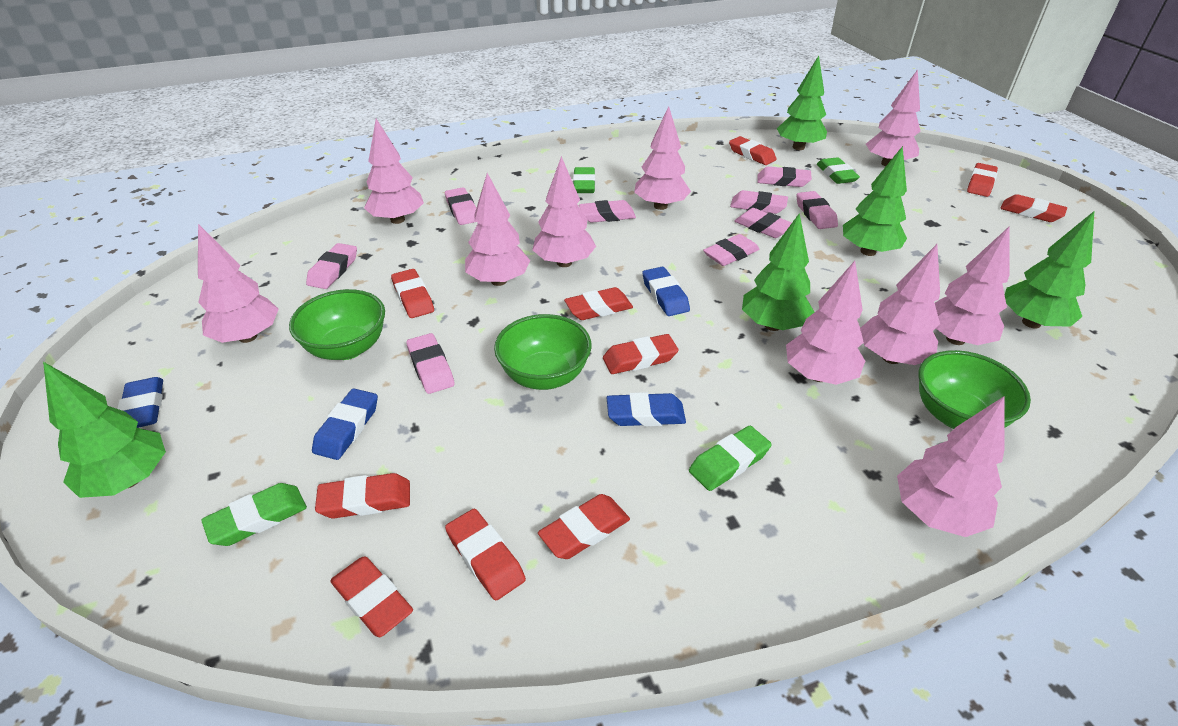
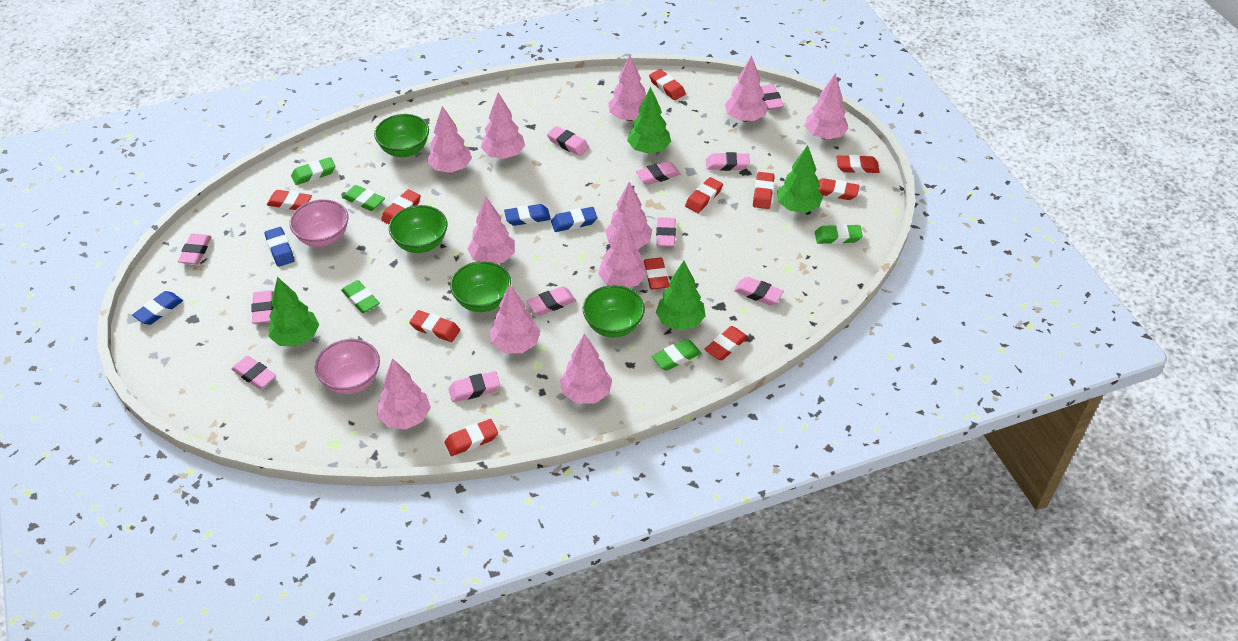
green bowl: [289,289,385,360] [494,314,592,390] [919,350,1031,429] = 3 -> [374,114,429,157] [389,205,448,253] [450,261,511,312] [583,285,645,338] = 4
green eraser: [201,483,307,546] [573,167,595,193] [689,426,772,491] [817,157,860,184] = 4 -> [291,157,335,185] [341,280,380,313] [342,185,385,211] [652,339,701,371] [815,224,863,244] = 5
green tree: [43,362,166,498] [742,213,814,331] [777,56,827,150] [843,146,907,256] [1005,211,1094,328] = 5 -> [269,277,319,346] [627,87,671,154] [656,261,706,330] [777,145,823,213] = 4
pink bowl: none = 0 -> [289,199,349,247] [315,339,380,394] = 2
pink eraser: [306,243,357,289] [406,333,455,394] [445,187,476,225] [579,200,636,223] [703,234,760,266] [730,190,788,214] [734,208,792,238] [757,167,812,187] [796,191,838,229] = 9 -> [178,234,211,264] [231,356,276,389] [251,290,274,324] [449,371,500,402] [527,286,576,315] [547,126,589,156] [636,161,680,185] [656,217,676,247] [706,152,750,171] [734,277,784,305] [761,84,784,110] = 11
pink tree: [198,224,279,343] [364,119,424,224] [465,173,531,286] [532,156,596,267] [634,106,691,210] [786,261,865,385] [860,244,940,365] [866,69,920,166] [897,396,1005,537] [935,226,1010,345] = 10 -> [377,358,431,430] [427,106,472,173] [467,197,515,264] [481,92,525,159] [490,284,540,353] [560,333,612,404] [598,220,647,288] [605,182,652,249] [608,55,646,121] [725,55,768,122] [805,73,849,139] = 11
red eraser: [315,473,410,519] [330,556,413,637] [391,269,434,318] [445,509,526,600] [538,494,630,559] [564,287,633,320] [603,334,678,374] [729,136,777,165] [967,163,998,197] [1000,194,1067,222] = 10 -> [267,190,312,210] [381,189,421,224] [409,310,460,342] [445,419,498,456] [644,257,669,290] [649,69,686,100] [685,177,723,213] [705,326,748,360] [753,172,775,209] [818,178,859,200] [836,155,880,173] = 11

